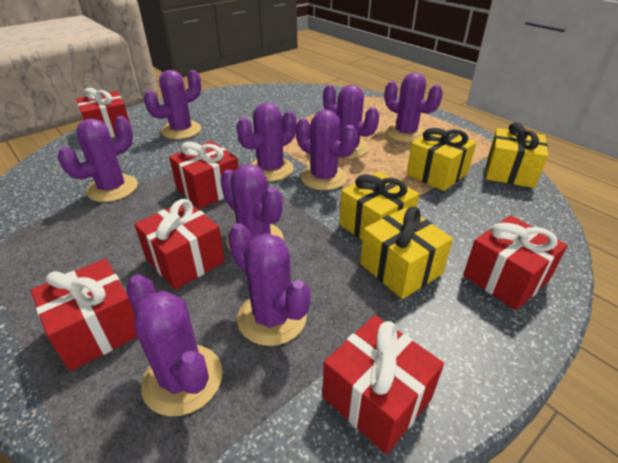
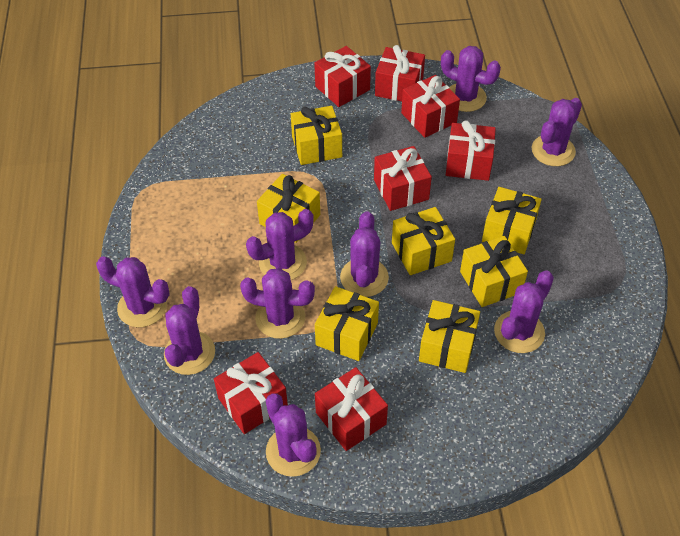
red gift: [31,259,137,371] [76,88,129,138] [134,199,225,290] [169,141,239,209] [322,315,444,454] [463,215,568,310] = 6 -> [214,352,288,434] [314,46,371,107] [315,367,388,451] [374,146,432,211] [375,45,425,101] [401,75,460,138] [446,120,496,181] = 7
yellow gift: [339,172,419,241] [360,207,453,299] [406,128,476,191] [486,122,548,188] = 4 -> [257,174,320,243] [291,106,342,165] [315,286,379,361] [392,207,455,275] [419,300,480,373] [460,236,528,307] [482,187,542,254] = 7

